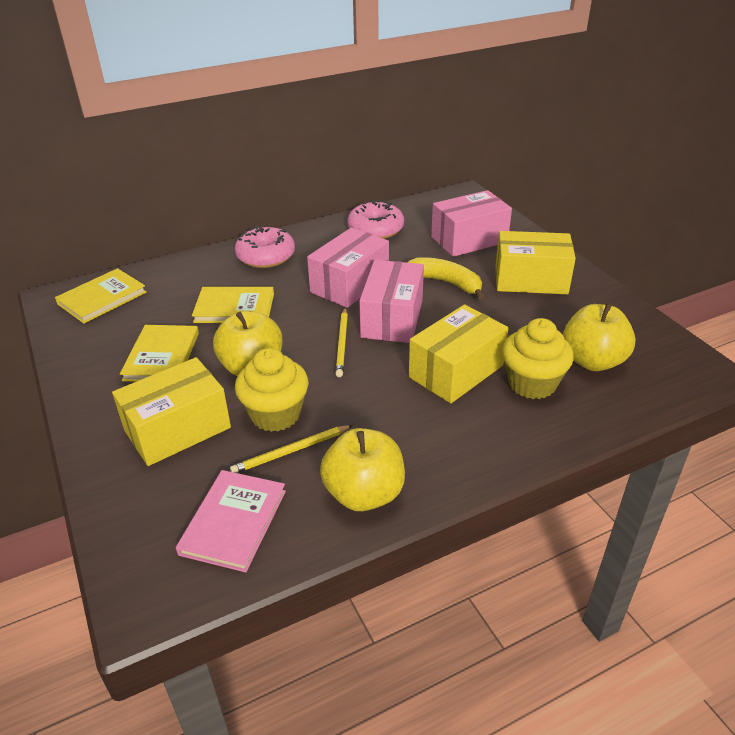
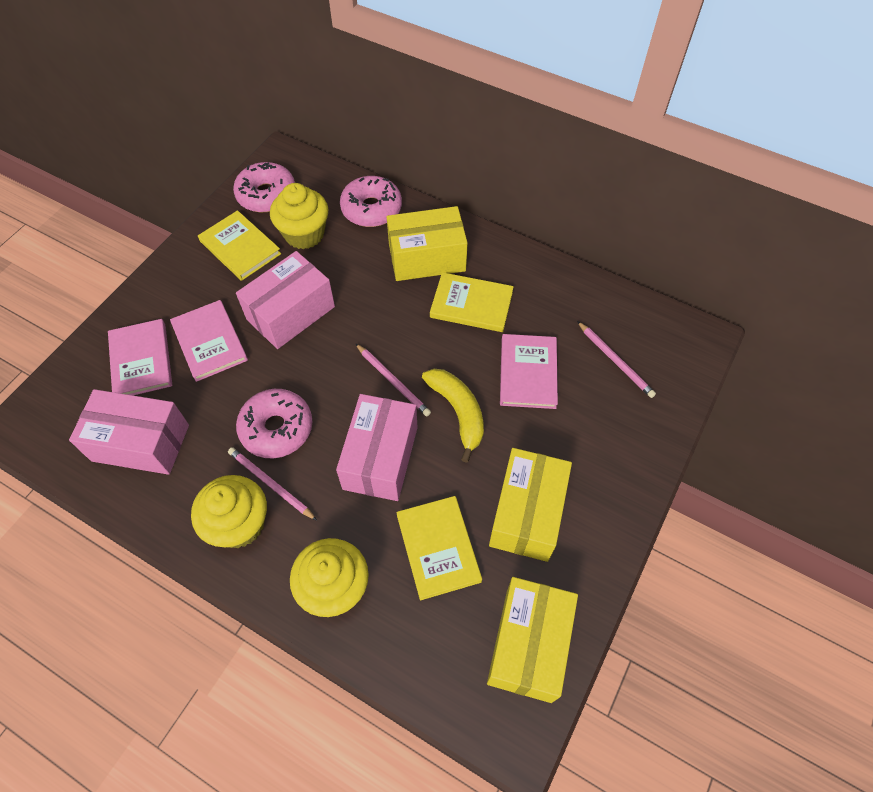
pink book: [176,470,286,573] = 1 -> [108,319,172,395] [170,300,248,382] [500,334,558,409] = 3
pink donut: [234,226,295,268] [347,200,404,239] = 2 -> [233,162,295,212] [236,389,312,458] [340,176,402,227] = 3
pink pencil: none = 0 -> [228,447,317,521] [355,343,431,417] [577,321,656,398] = 3
yellow apple: [213,311,283,376] [320,428,405,511] [563,303,636,371] = 3 -> none = 0
yellow cupcake: [235,348,309,432] [502,318,574,399] = 2 -> [191,475,267,548] [270,183,328,249] [290,538,369,617] = 3
yellow pencil: [230,425,353,473] [336,308,348,377] = 2 -> none = 0

